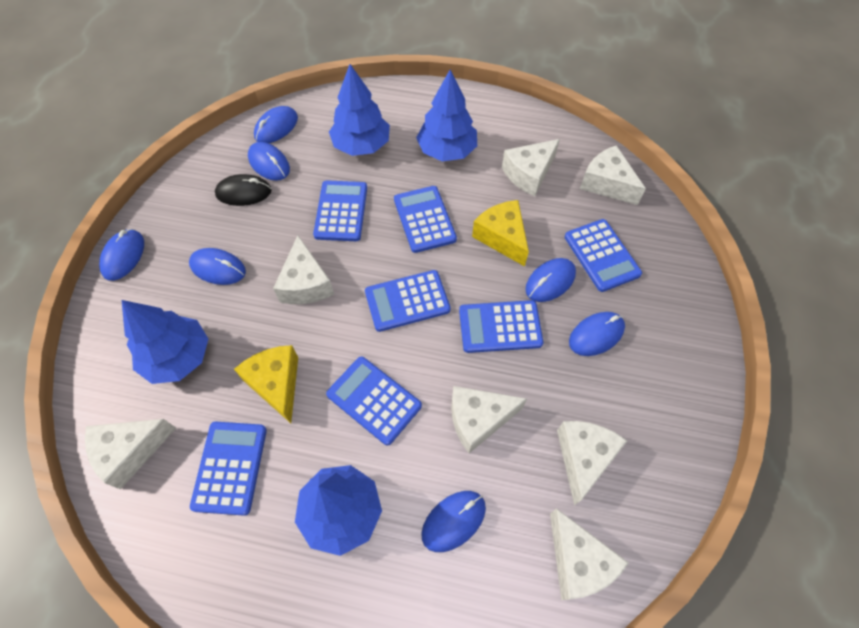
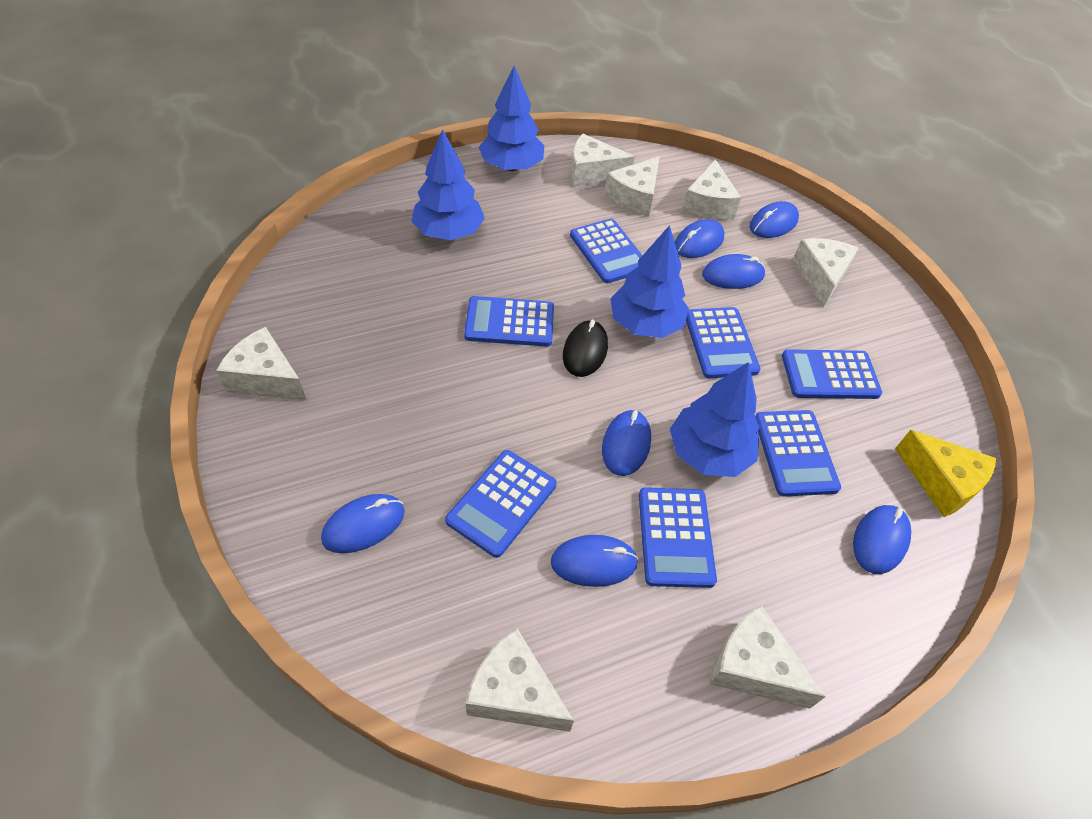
yellow cheese: [234,345,298,423] [472,200,529,267] = 2 -> [895,430,996,517] = 1

